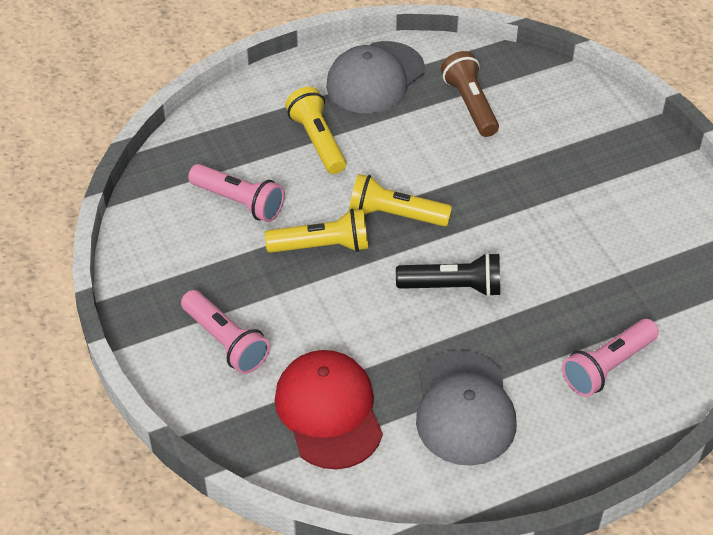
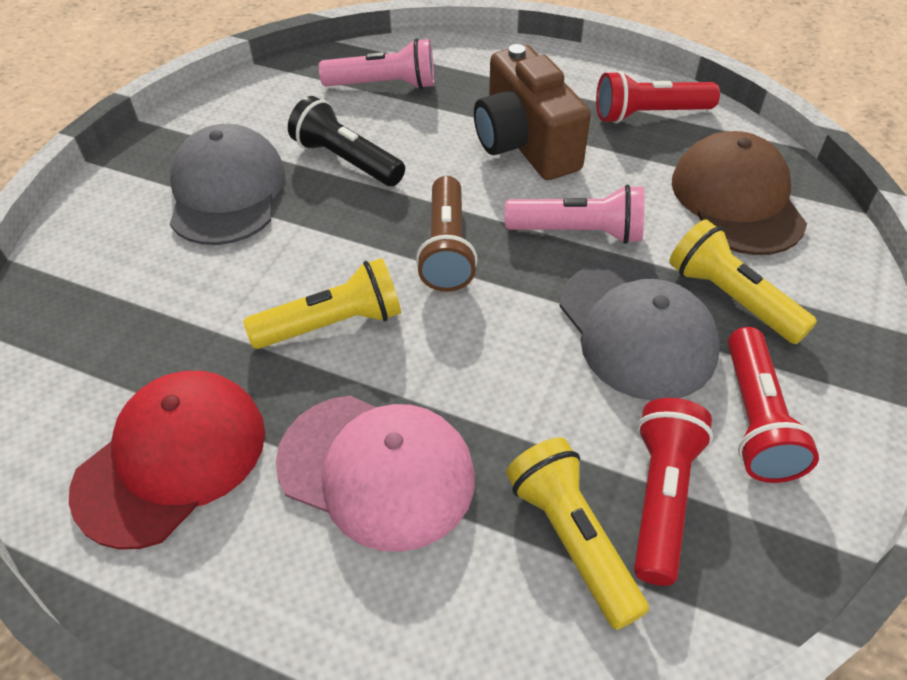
brown camera: none = 0 -> [474,44,591,180] = 1
brown cap: none = 0 -> [672,131,807,255] = 1
pink cap: none = 0 -> [276,396,475,552] = 1
pink flashlight: [181,290,270,374] [188,164,285,222] [562,319,659,397] = 3 -> [319,38,434,89] [505,184,644,244] = 2
red flashlight: none = 0 -> [596,70,720,123] [634,398,713,586] [728,327,819,483] = 3

